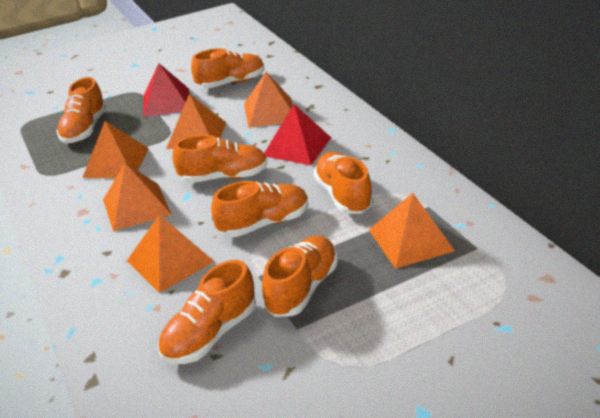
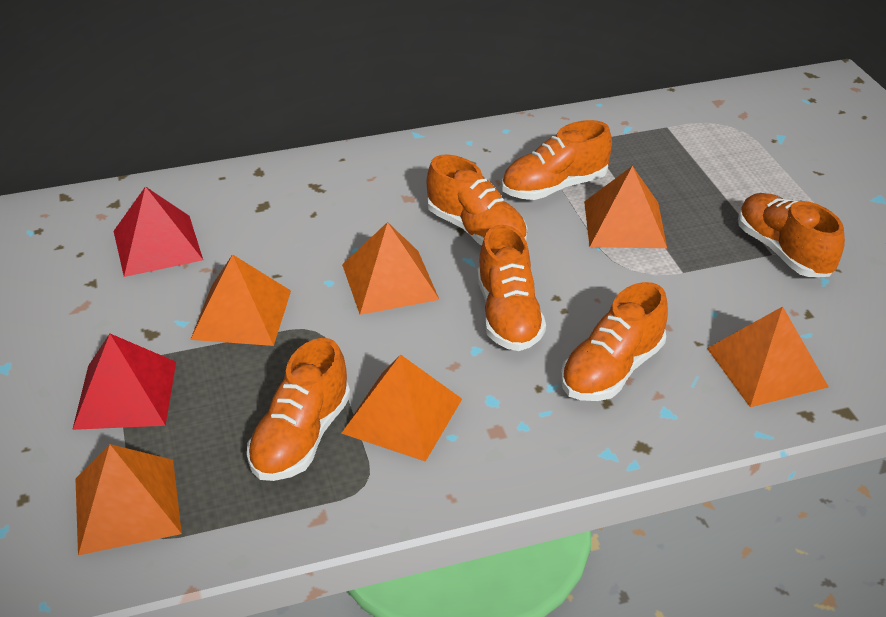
orange shoe: [56,77,106,143] [158,260,256,364] [172,135,268,183] [191,48,264,88] [211,181,308,237] [262,235,338,317] [313,152,373,214] = 7 -> [247,338,350,481] [427,154,527,246] [477,225,546,351] [502,120,612,200] [561,282,668,401] [738,193,845,277] = 6

